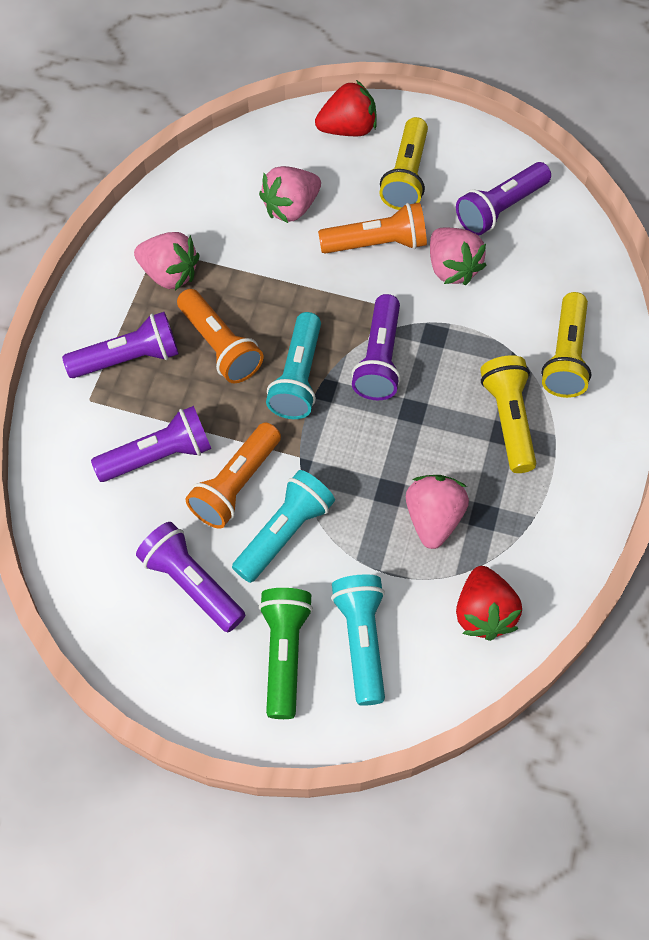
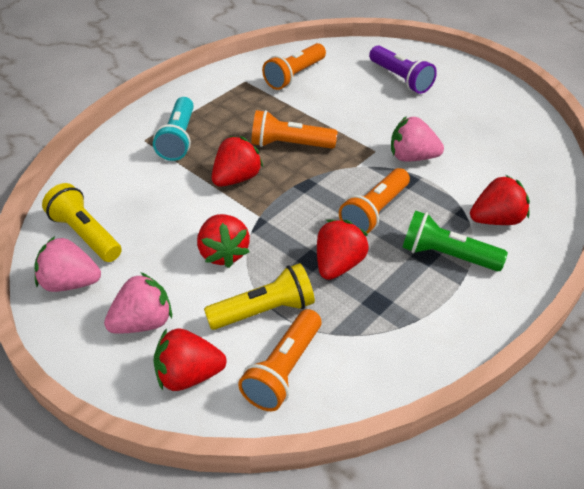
orange flashlight: [177,289,263,383] [186,422,281,529] [318,203,427,254] = 3 -> [238,309,321,411] [251,110,338,149] [262,43,326,90] [339,168,410,234] = 4
pink strawberry: [134,232,200,290] [259,166,321,223] [406,475,469,549] [430,228,487,285] = 4 -> [35,236,101,292] [104,272,172,334] [391,116,444,162] = 3
purple flashlight: [62,312,179,378] [91,406,211,482] [136,522,245,632] [351,294,401,400] [456,162,551,236] = 5 -> [369,46,437,94] = 1
red strawberry: [315,80,377,136] [456,566,522,641] = 2 -> [153,328,227,391] [197,214,250,268] [212,136,263,187] [317,220,369,280] [470,175,530,225] = 5
turquoise flashlight: [232,470,335,583] [266,312,321,419] [331,575,385,706] = 3 -> [153,97,194,161] = 1
yellow flashlight: [379,117,428,210] [480,355,536,473] [541,292,591,398] = 3 -> [42,183,122,262] [204,263,315,330] = 2

